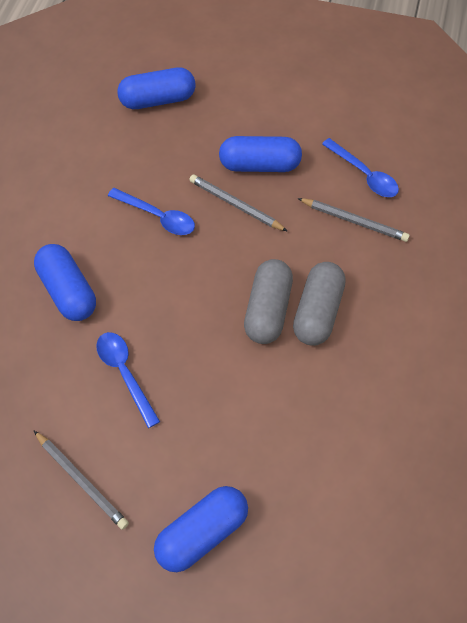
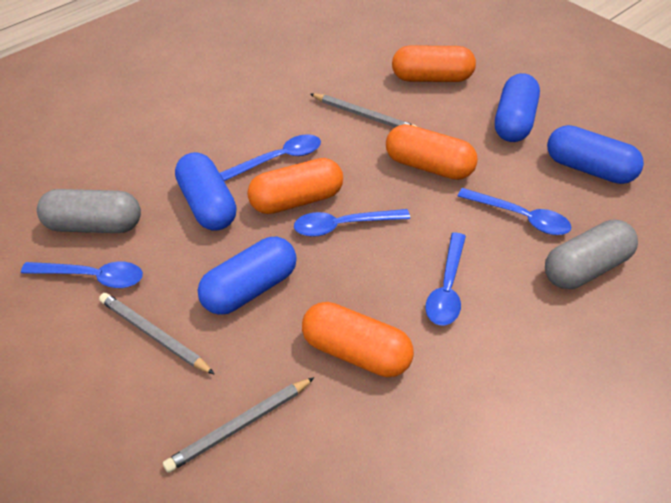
blue spoon: [96,332,160,428] [108,188,195,235] [322,138,399,197] = 3 -> [21,261,143,288] [220,134,321,181] [294,209,410,237] [425,233,466,325] [458,188,571,235] = 5
orange capsule: none = 0 -> [247,158,343,214] [302,302,414,377] [386,124,478,180] [392,45,476,82] = 4

